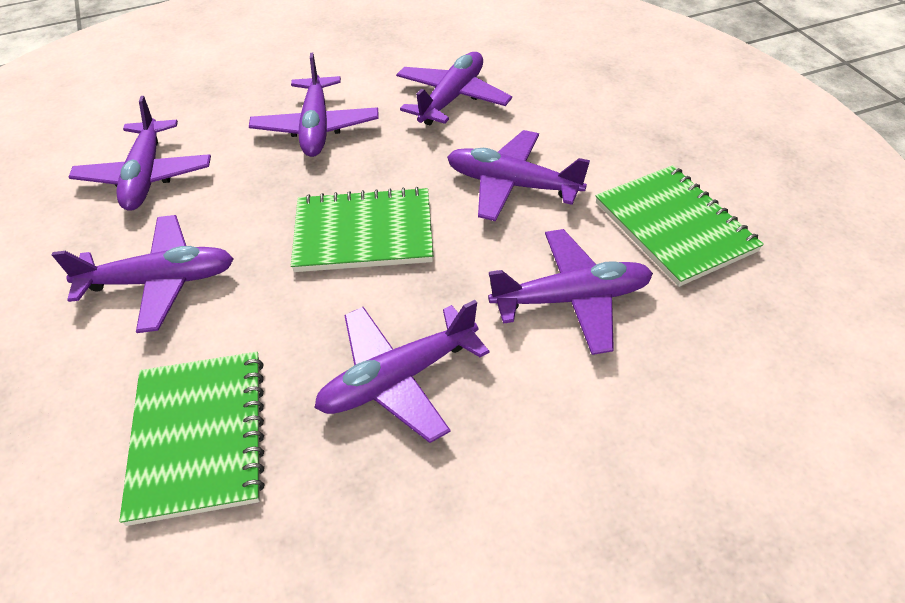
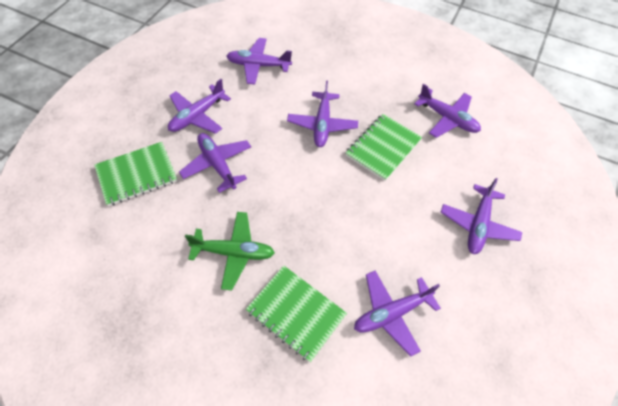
green plane: none = 0 -> [185,212,275,290] = 1

